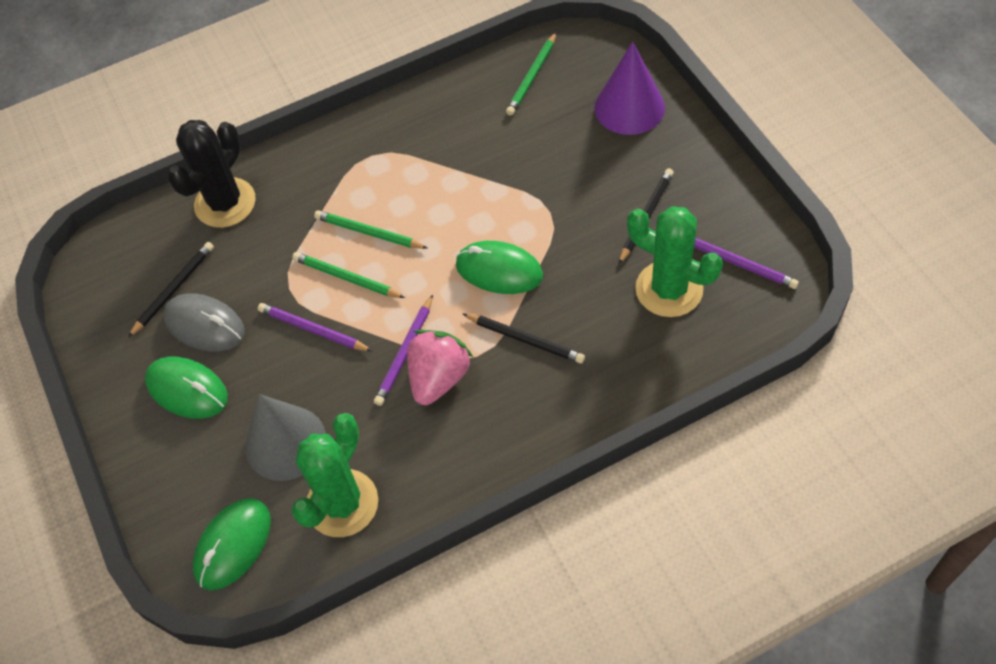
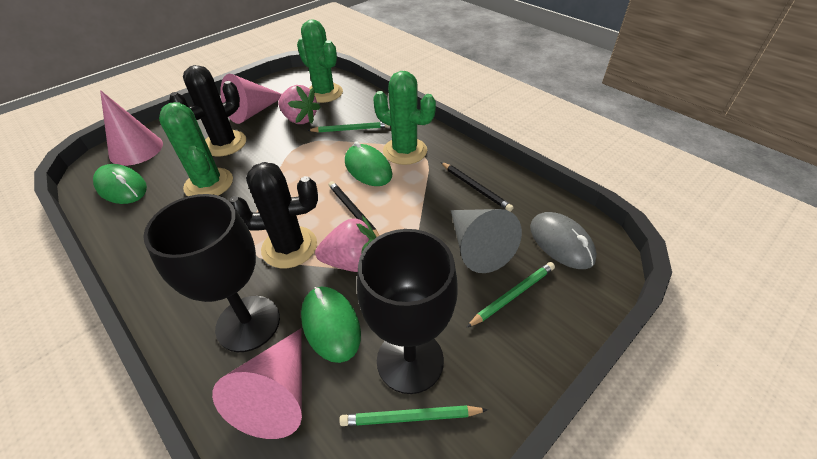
black cactus: [167,120,256,228] = 1 -> [169,65,246,156] [229,162,318,268] = 2
black goblet: none = 0 -> [143,194,280,352] [357,229,458,394] = 2
black pencil: [128,242,214,338] [463,314,585,364] [619,168,674,264] = 3 -> [328,181,380,238] [441,162,514,212] = 2
green cactus: [291,413,378,537] [627,206,723,317] = 2 -> [159,102,233,196] [297,19,343,103] [373,71,436,165] = 3
pink cone: none = 0 -> [100,90,163,166] [212,329,302,439] [220,74,282,124] = 3
pink strawberry: [407,330,473,405] = 1 -> [278,85,320,124] [315,216,376,272] = 2
purple cone: [594,42,665,135] = 1 -> none = 0
purple pencil: [258,303,372,351] [374,295,433,406] [694,238,799,289] = 3 -> none = 0

